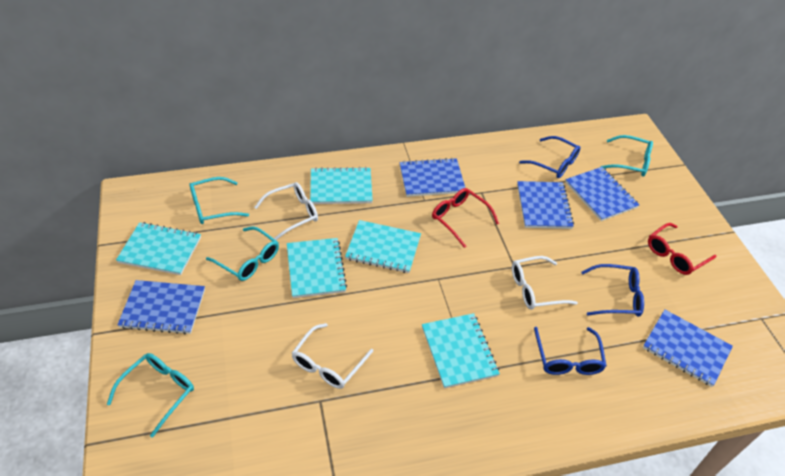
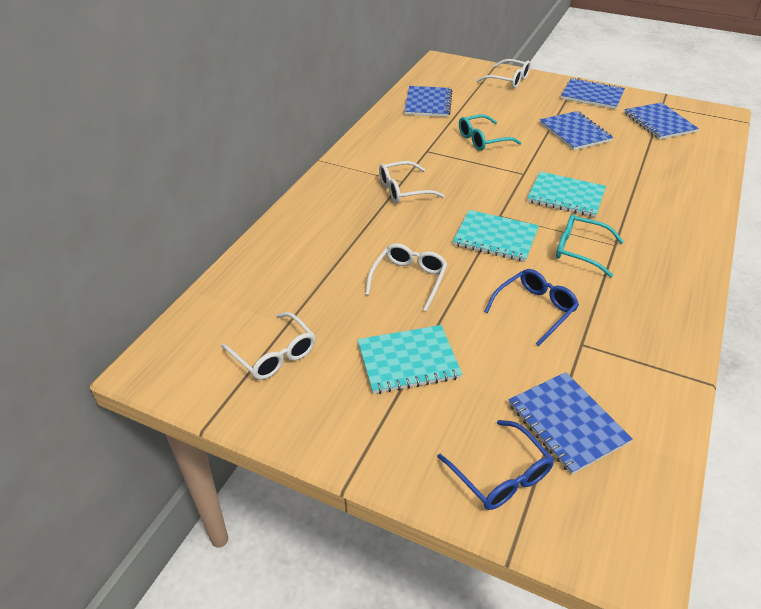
blue glasses: [519,136,580,178] [534,327,607,375] [581,264,644,317] = 3 -> [437,420,554,510] [484,269,579,346] = 2
red glasses: [432,188,499,248] [648,223,716,275] = 2 -> none = 0
turquoise glasses: [107,353,194,438] [189,177,249,224] [206,226,279,281] [600,135,653,176] = 4 -> [459,114,521,151] [556,214,624,277] = 2
turquoise notebook: [116,222,201,275] [287,238,347,298] [310,167,373,204] [345,220,421,273] [422,313,500,389] = 5 -> [357,325,462,394] [453,210,539,262] [527,172,606,217] = 3
white glasses: [254,182,318,240] [292,323,373,389] [512,256,578,310] = 3 -> [221,312,316,380] [365,243,448,311] [379,161,445,203] [477,59,531,88] = 4

